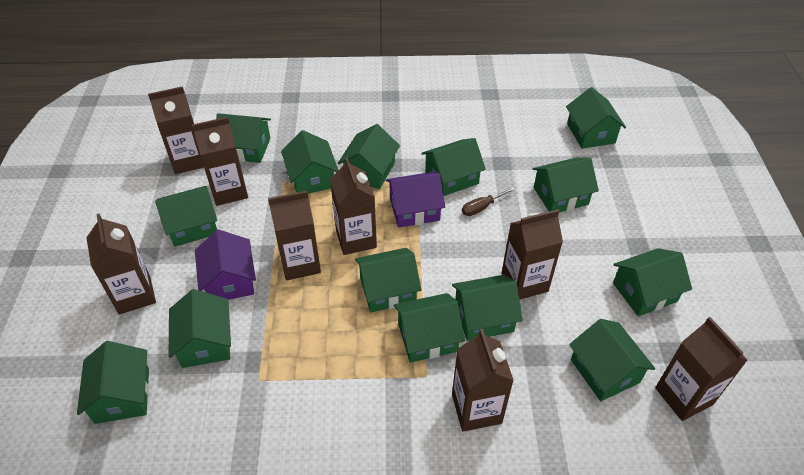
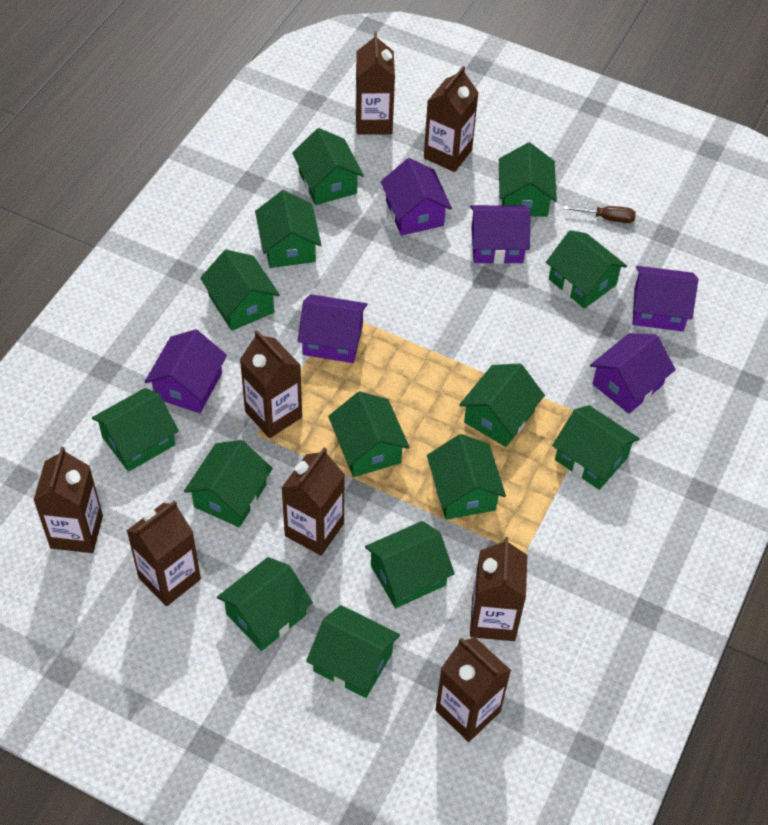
purple house: [195,229,256,300] [386,172,445,228] = 2 -> [145,329,227,413] [297,294,368,363] [381,158,452,236] [470,205,531,264] [590,333,676,414] [632,266,698,331] = 6

